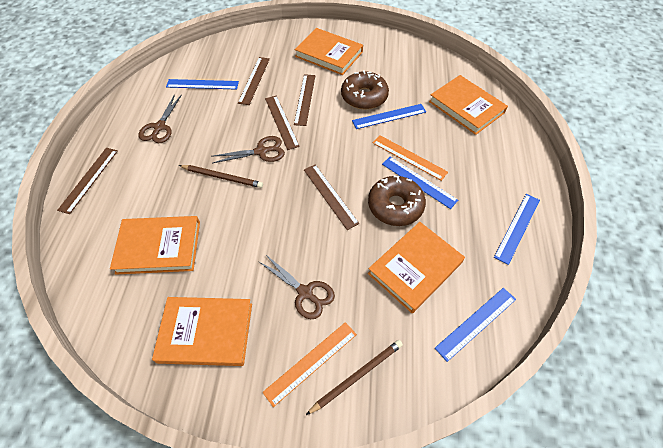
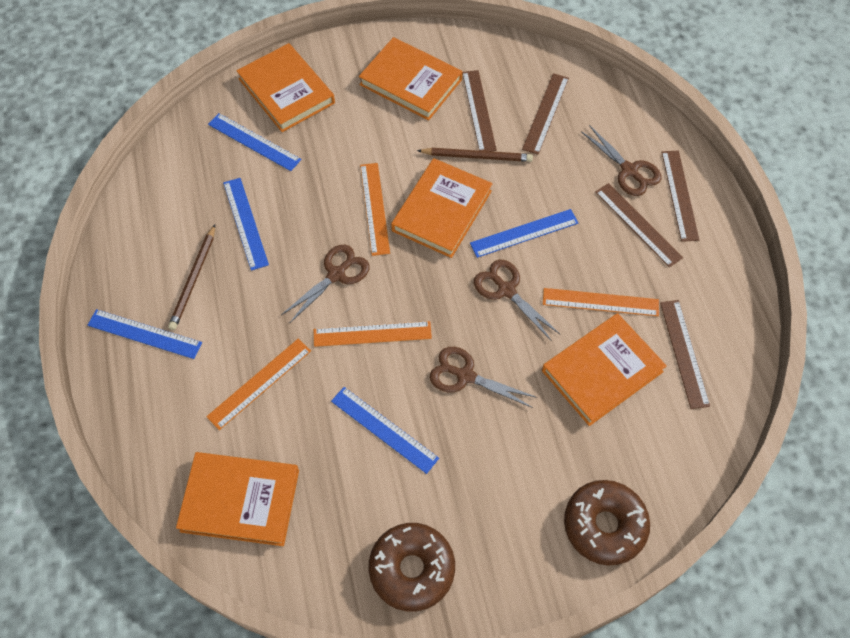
brown scissors: [138,94,182,143] [213,136,285,163] [258,254,335,319] = 3 -> [281,245,370,323] [430,347,537,408] [474,260,560,341] [581,125,661,196] = 4
orange ruler: [262,322,357,407] [373,135,448,181] = 2 -> [206,339,311,430] [314,321,432,347] [360,163,390,256] [543,288,659,316] = 4

